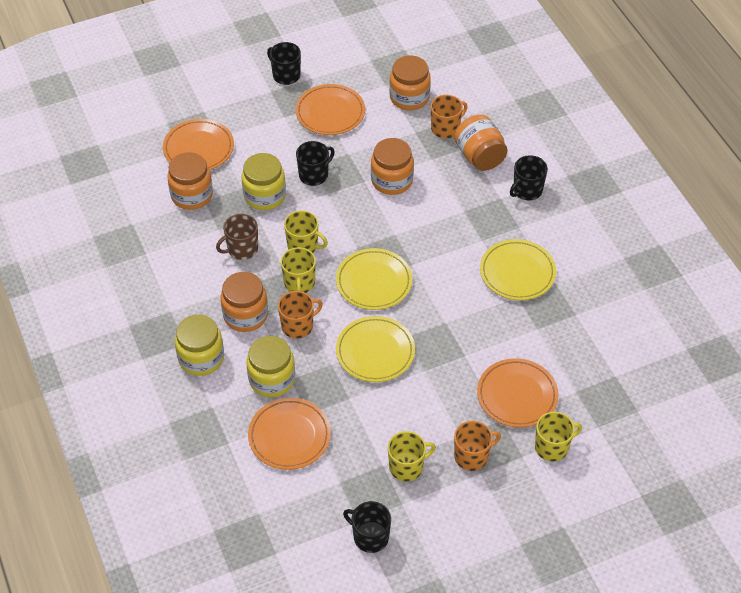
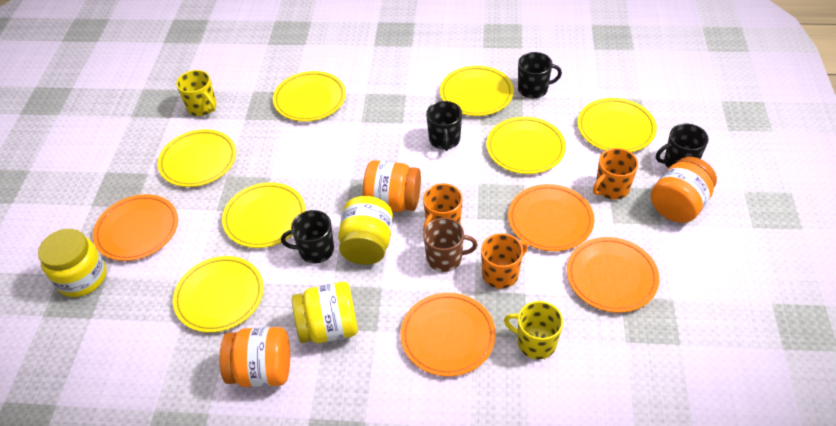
orange jar: [167,152,213,210] [221,272,268,332] [371,138,414,195] [389,56,431,110] [454,115,508,171] = 5 -> [220,327,290,387] [363,160,421,212] [651,157,717,223] = 3
yellow mug: [281,247,316,293] [284,210,328,253] [388,431,436,482] [535,412,582,462] = 4 -> [176,70,217,116] [504,301,563,360] = 2
yellow plate: [336,248,412,310] [336,316,415,382] [480,239,556,300] = 3 -> [157,129,236,187] [173,256,264,333] [222,182,306,248] [273,71,346,122] [440,66,514,116] [487,117,566,174] [577,98,657,152] = 7

